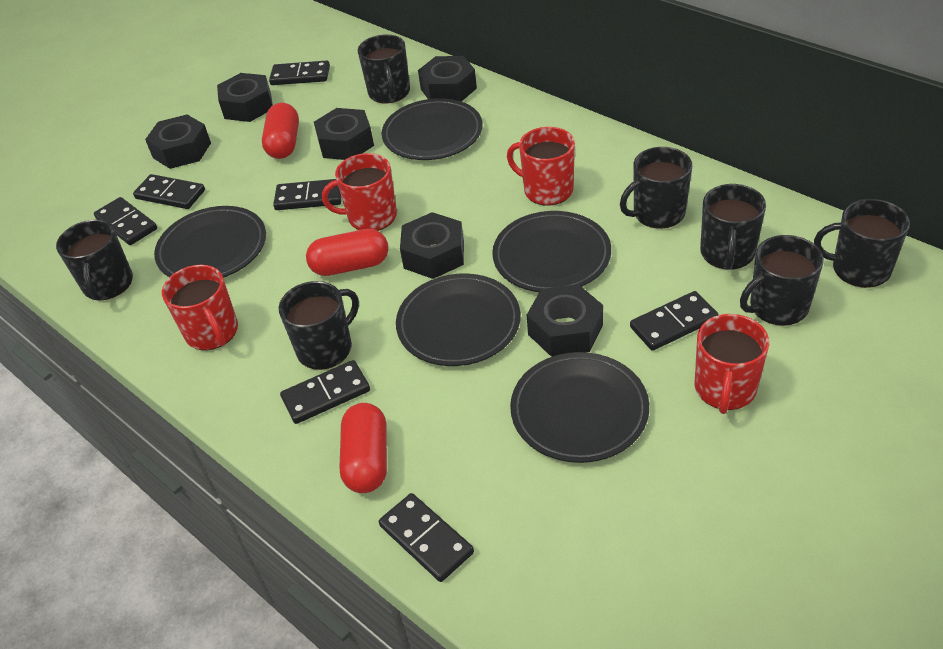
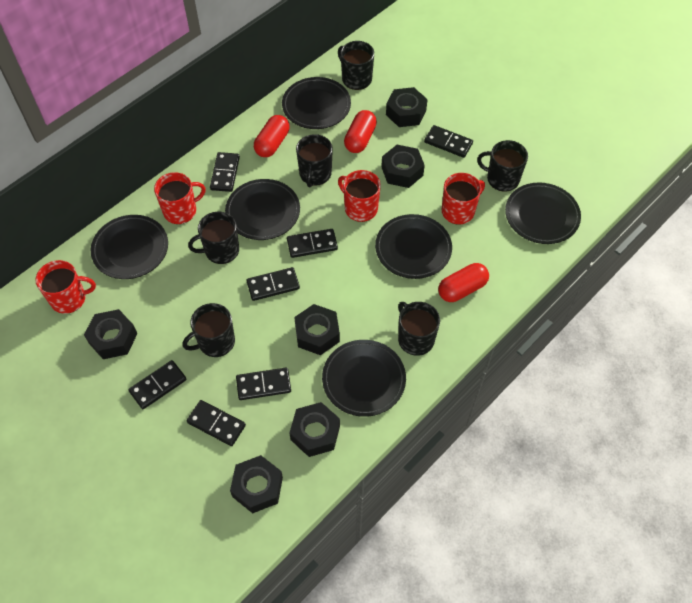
black mug: [56,219,133,301] [279,281,359,370] [358,34,410,103] [620,147,692,229] [700,184,766,270] [740,235,824,326] [814,199,910,288] = 7 -> [183,303,235,357] [188,212,239,264] [296,134,333,187] [338,41,374,90] [398,302,440,356] [477,140,528,192] = 6
black plate: [154,206,266,278] [382,98,483,160] [396,273,521,366] [492,211,611,292] [510,352,649,463] = 5 -> [91,215,168,279] [225,179,300,240] [282,77,351,129] [322,340,406,417] [375,214,452,279] [505,182,581,244] = 6

